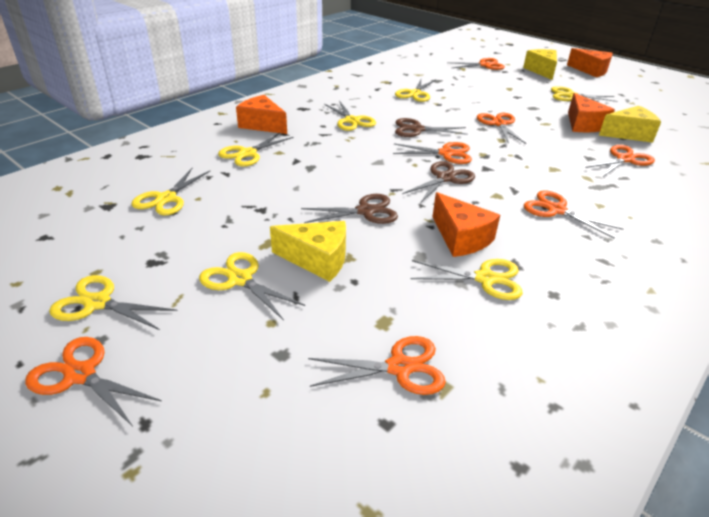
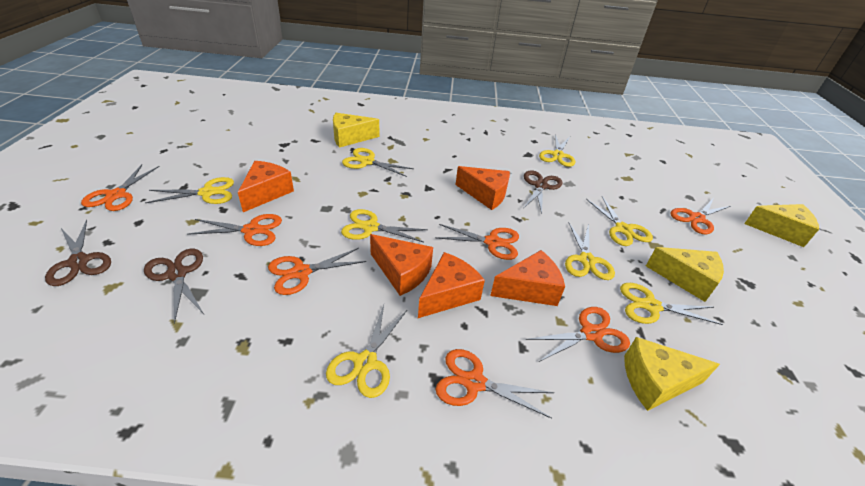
orange cheese: [236,95,287,134] [432,192,500,257] [567,48,613,77] [568,93,615,132] = 4 -> [238,161,294,212] [370,234,433,296] [418,252,485,318] [456,166,510,210] [490,250,565,306] = 5
yellow cheese: [270,221,346,282] [523,49,557,80] [599,106,661,143] = 3 -> [333,113,379,148] [624,337,720,411] [646,247,724,302] [744,204,819,247] = 4

